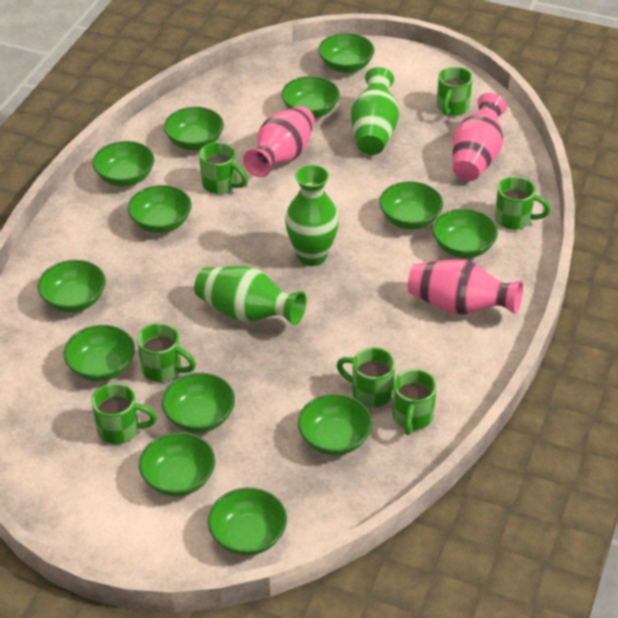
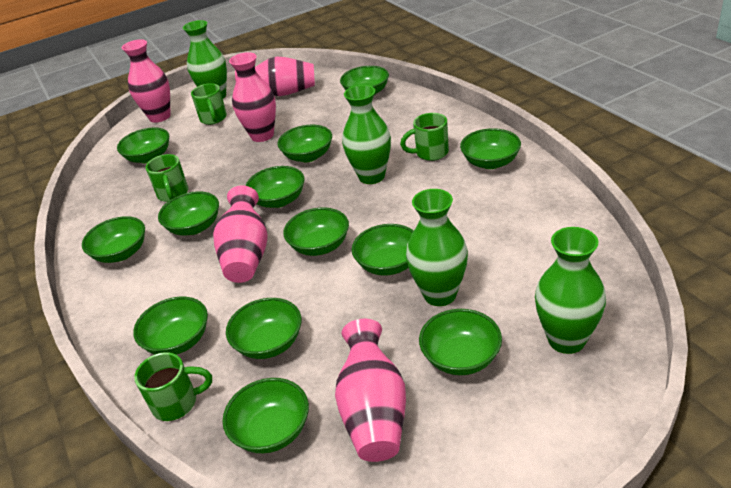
green mug: [91,383,157,444] [137,323,196,382] [199,142,248,194] [336,347,395,407] [392,369,437,435] [437,67,473,116] [495,176,550,230] = 7 -> [134,352,212,421] [145,154,188,202] [191,83,227,125] [400,113,449,161] = 4
green vase: [194,266,306,325] [285,165,339,266] [351,67,399,155] = 3 -> [183,20,227,99] [342,85,391,184] [406,189,468,306] [535,227,606,354] = 4
pink vase: [243,106,315,177] [408,259,523,314] [453,93,507,181] = 3 -> [122,39,171,123] [213,186,268,283] [229,52,276,142] [235,57,315,96] [335,319,406,462] = 5

